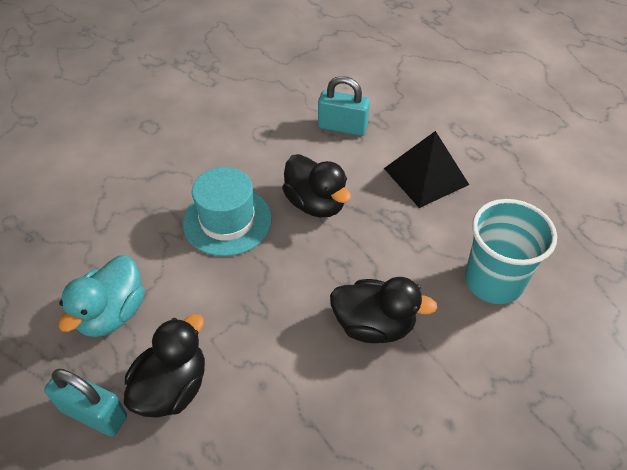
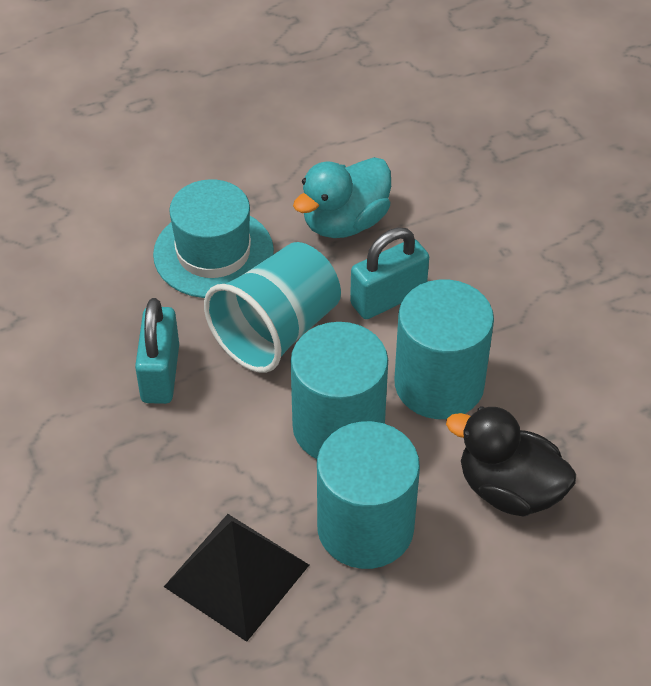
black duck: [124,314,205,418] [282,154,351,217] [330,277,438,343] = 3 -> [446,406,576,517] = 1
turquoise cylinder: none = 0 -> [291,322,388,459] [317,421,420,569] [395,280,494,419] = 3

